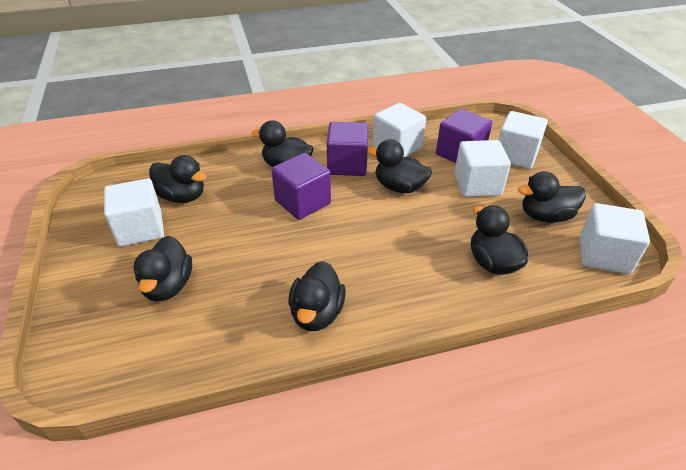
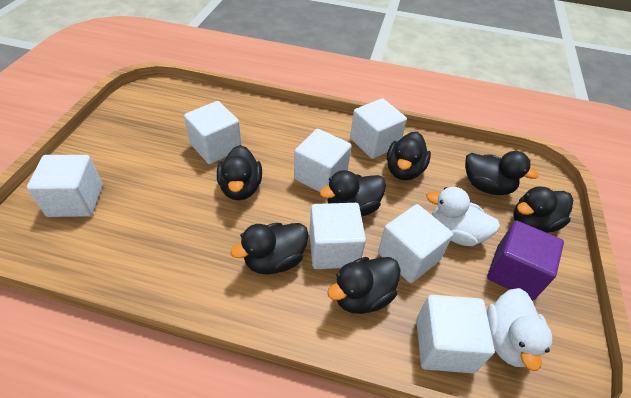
purple cube: [271,153,331,220] [327,122,368,176] [436,109,492,163] = 3 -> [487,221,564,300] = 1
white cube: [104,178,164,247] [373,103,426,157] [454,140,511,197] [498,111,548,169] [580,203,650,274] = 5 -> [27,155,103,217] [184,101,242,164] [294,129,352,192] [309,203,366,269] [350,98,407,159] [378,204,453,283] [416,295,495,373] = 7
white duck: none = 0 -> [426,187,500,246] [487,288,552,371] = 2

